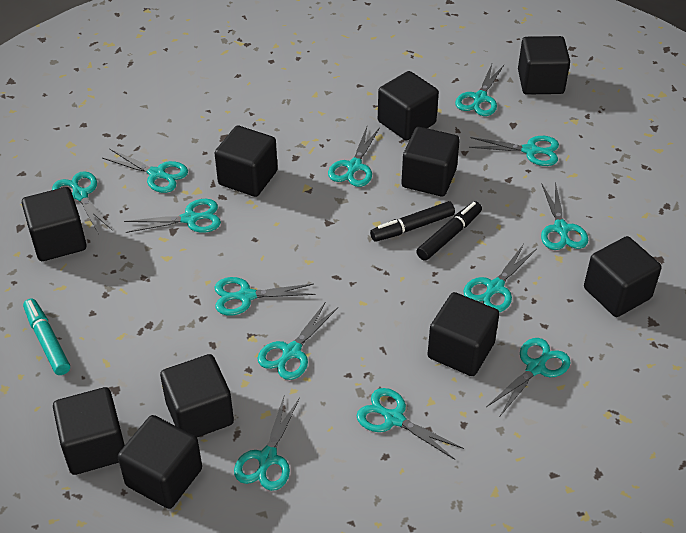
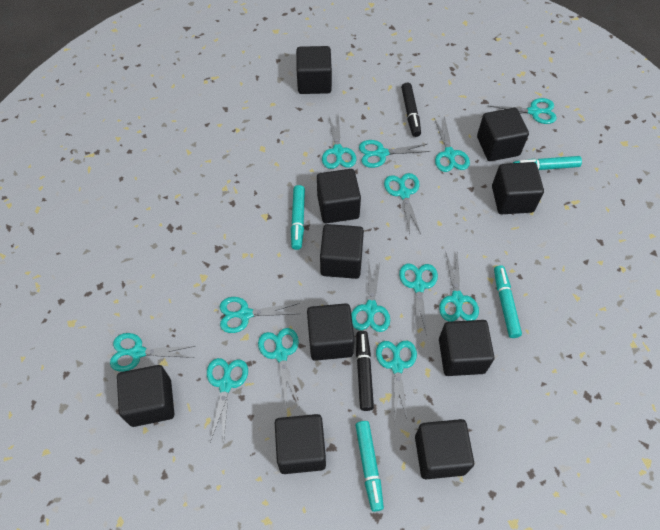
turquoise marker: [23,298,70,375] = 1 -> [291,185,305,250] [355,421,384,512] [494,265,522,338] [513,156,582,170] = 4

